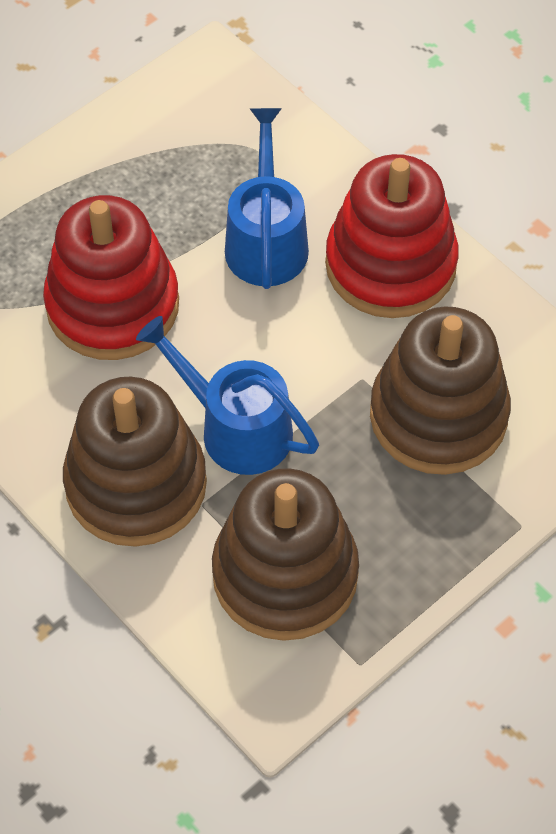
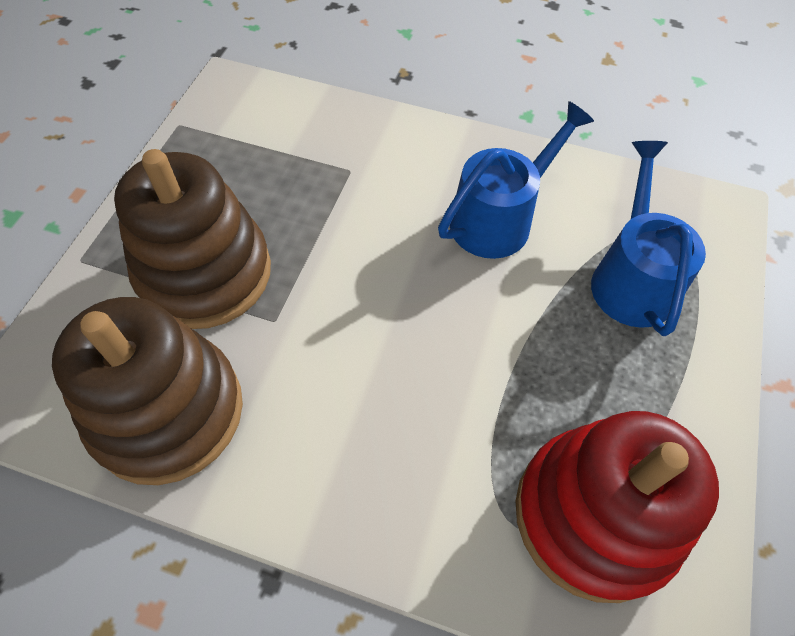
brown stacking toy: [63,377,207,547] [212,468,359,641] [370,306,511,475] = 3 -> [52,297,243,485] [114,149,271,329] = 2
red stacking toy: [43,195,179,360] [325,154,459,318] = 2 -> [516,411,719,603] = 1

